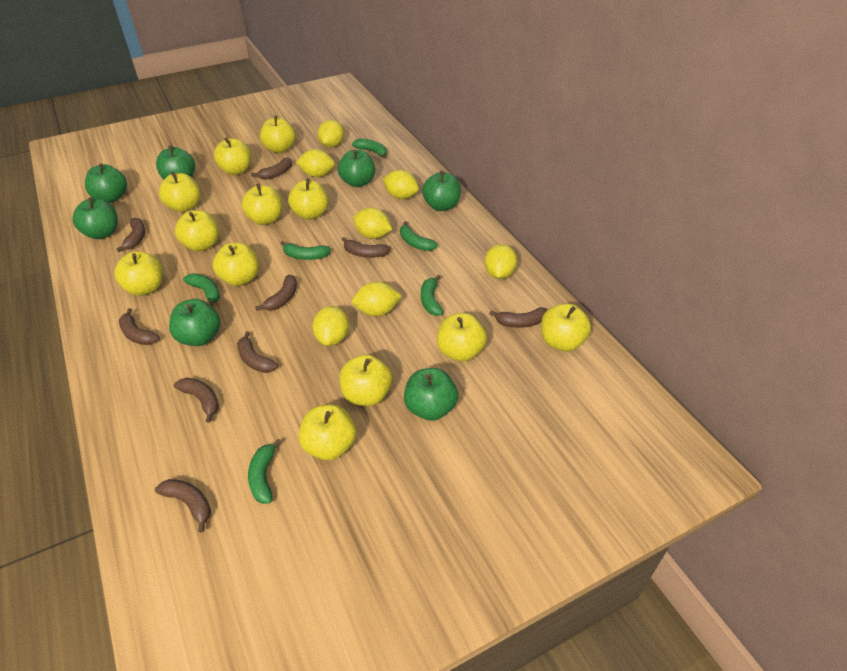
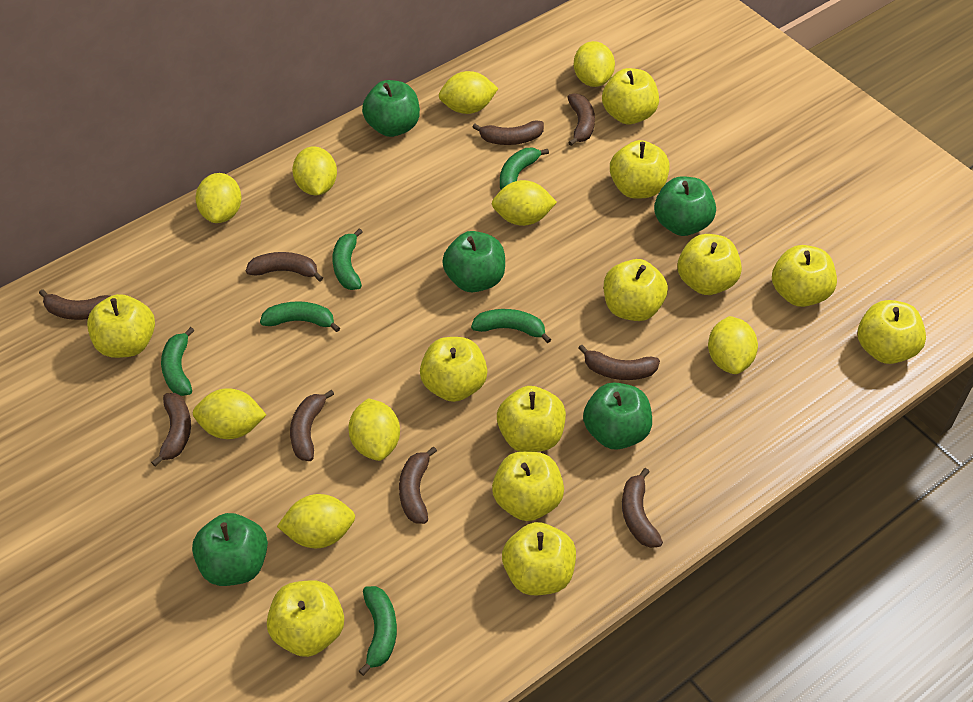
green apple: [72,197,118,239] [85,163,127,203] [156,146,195,180] [169,299,221,346] [338,150,375,187] [404,368,458,421] [422,171,461,211] = 7 -> [192,513,268,586] [362,80,420,137] [442,231,505,292] [583,382,652,450] [654,176,716,236] = 5
yellow lemon: [296,149,335,177] [312,306,349,346] [318,120,344,147] [352,282,402,316] [353,208,392,239] [383,170,419,199] [484,244,517,279] = 7 -> [193,388,266,439] [195,173,242,223] [277,494,355,548] [292,147,337,195] [348,398,400,461] [439,71,499,114] [492,180,557,226] [574,41,615,87] [708,316,758,374] = 9

